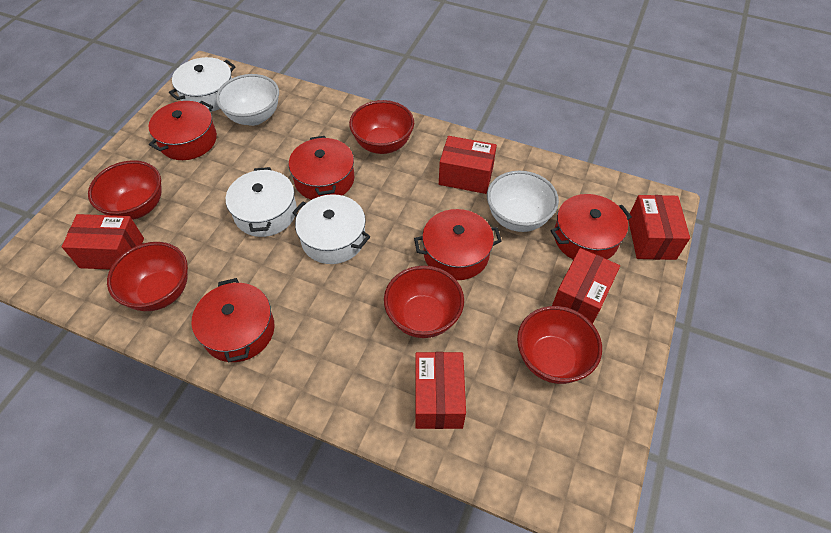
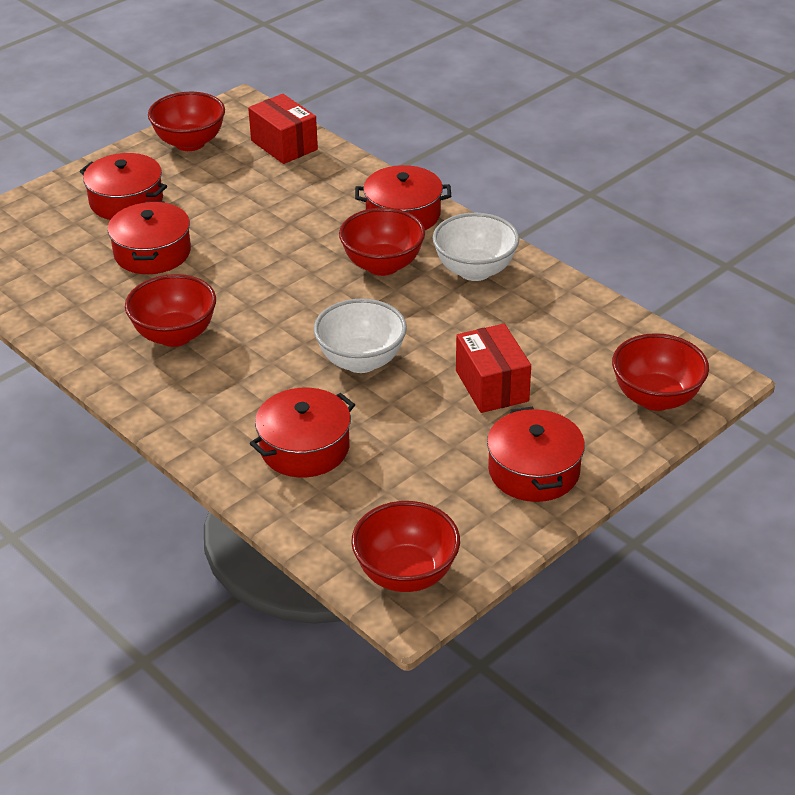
red box: [62,214,144,270] [415,352,466,429] [439,136,497,194] [552,248,620,324] [628,195,690,260] = 5 -> [248,94,318,164] [456,324,531,413] = 2
white pot: [169,57,236,112] [226,167,297,237] [292,194,371,264] = 3 -> none = 0

